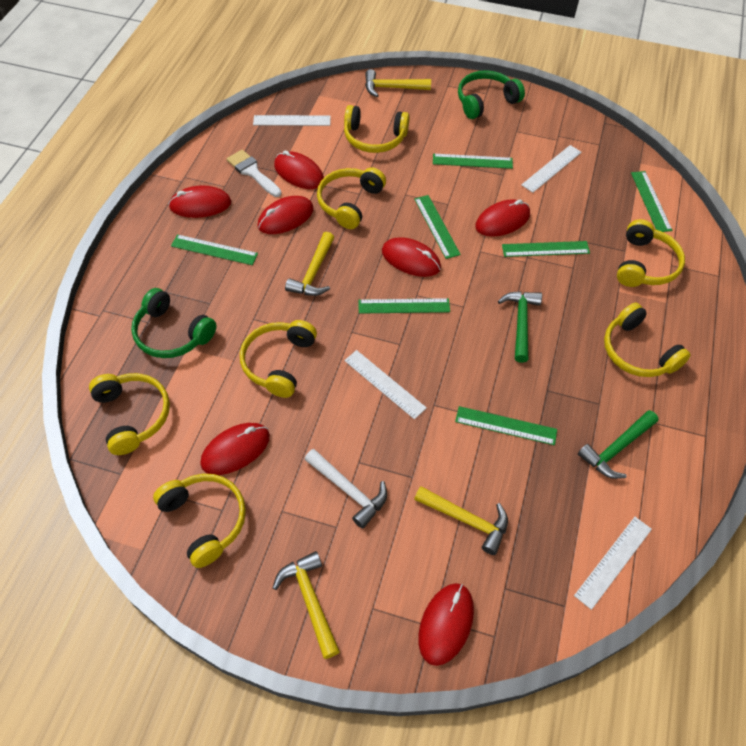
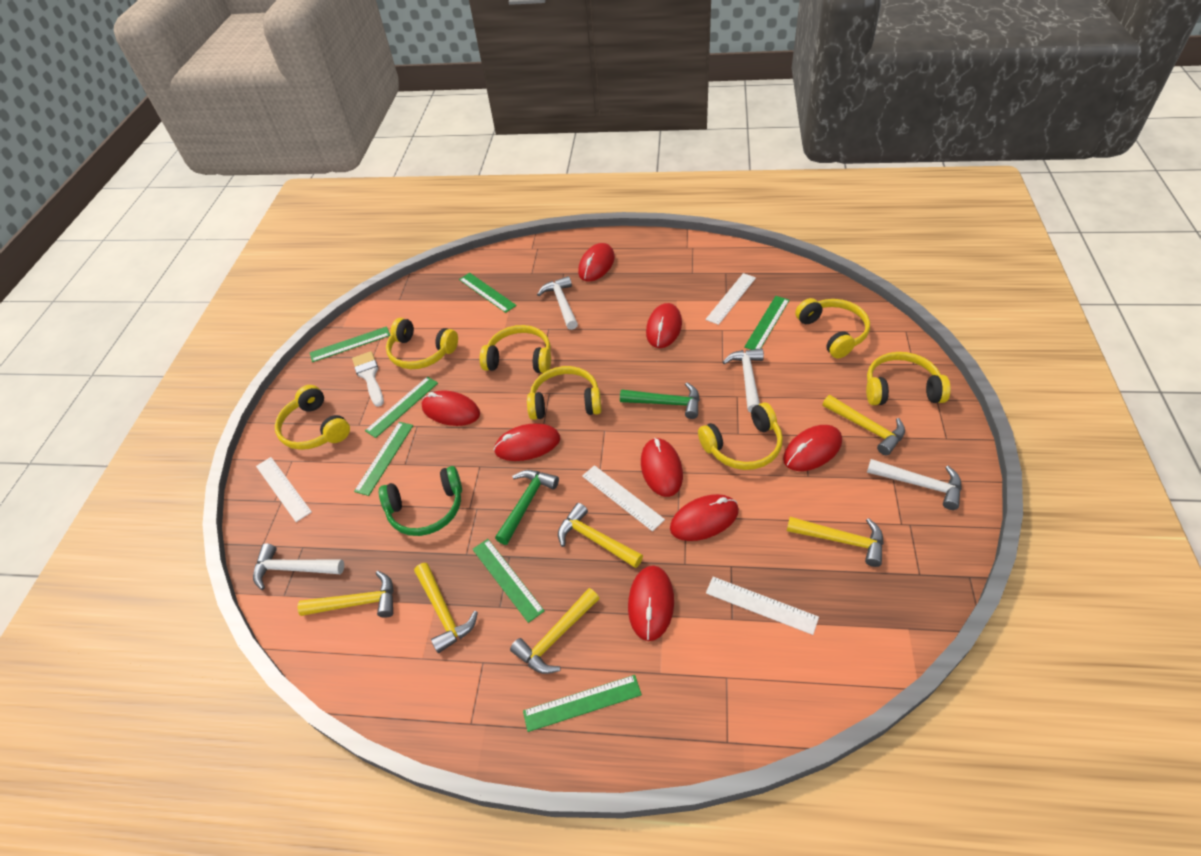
green headphones: [131,288,216,358] [458,70,525,119] = 2 -> [379,466,462,536] = 1
red mouse: [168,185,231,218] [200,423,270,475] [257,196,314,234] [274,150,324,189] [382,237,441,277] [418,583,474,666] [475,199,530,237] = 7 -> [422,390,480,426] [494,423,560,461] [578,243,615,282] [628,565,674,641] [641,438,683,497] [646,303,682,348] [670,494,739,541] [783,425,842,471] = 8
white hammer: [304,449,387,528] = 1 -> [253,543,344,590] [537,276,578,330] [723,348,764,412] [867,459,962,510] = 4
yellow hammer: [273,551,340,659] [285,232,334,296] [365,69,431,97] [414,486,508,555] = 4 -> [298,571,394,618] [414,563,478,653] [510,588,600,674] [558,503,643,568] [787,517,884,567] [823,395,905,455] = 6

